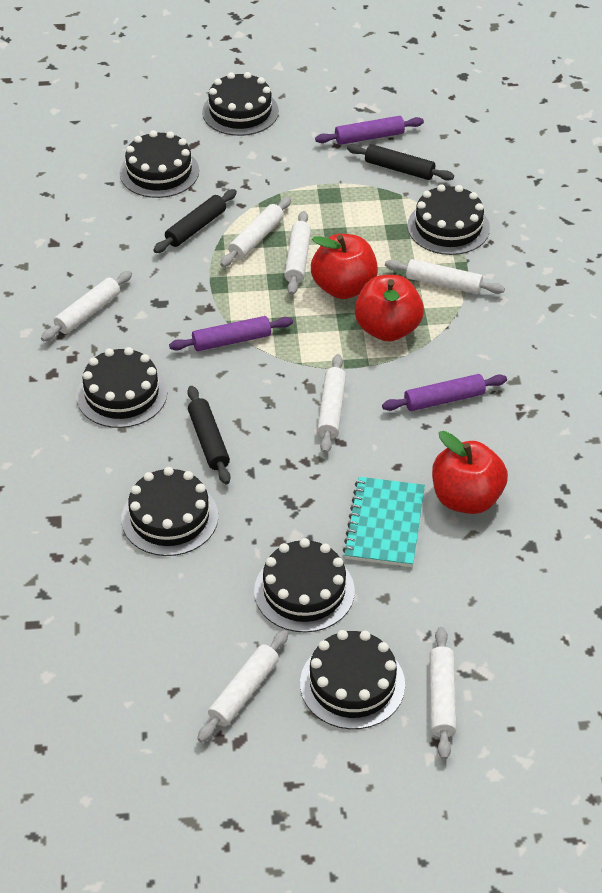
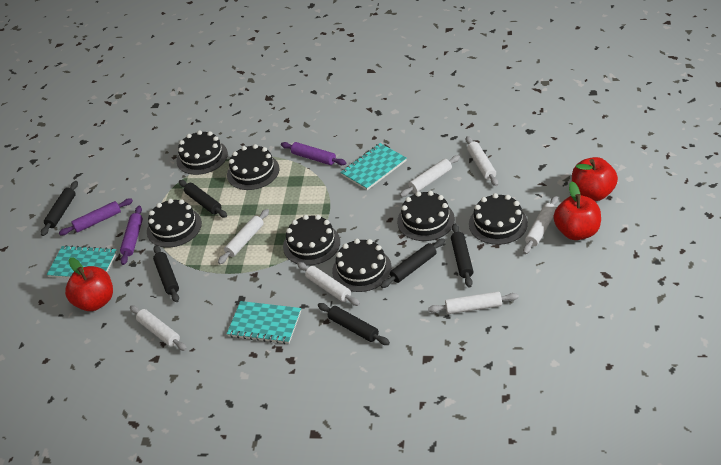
black rolling pin: [153,189,237,253] [187,386,231,484] [347,144,454,180] = 3 -> [41,181,78,236] [153,245,179,302] [179,180,227,218] [318,303,390,345] [380,238,445,288] [451,224,474,287] = 6
turquoise notebook: [343,477,425,567] = 1 -> [47,245,117,279] [227,301,301,344] [340,143,407,190] = 3

